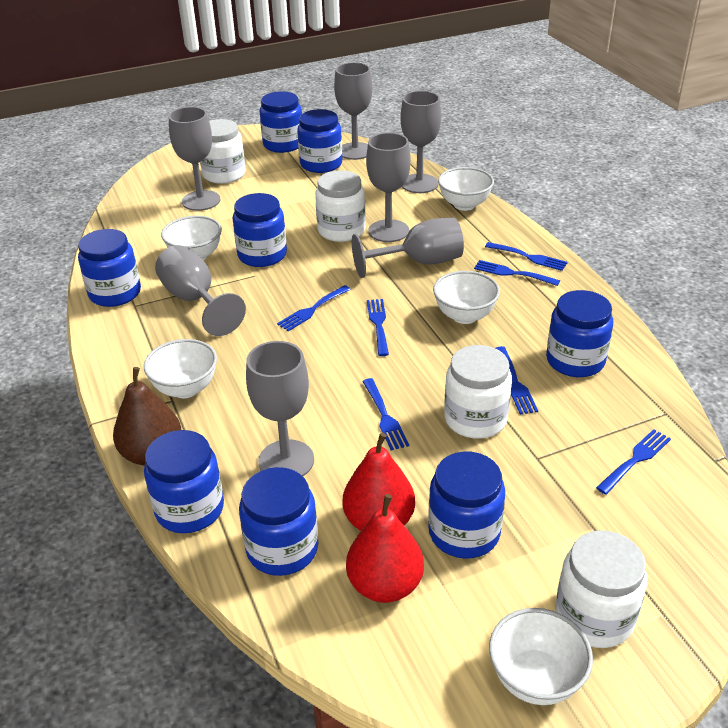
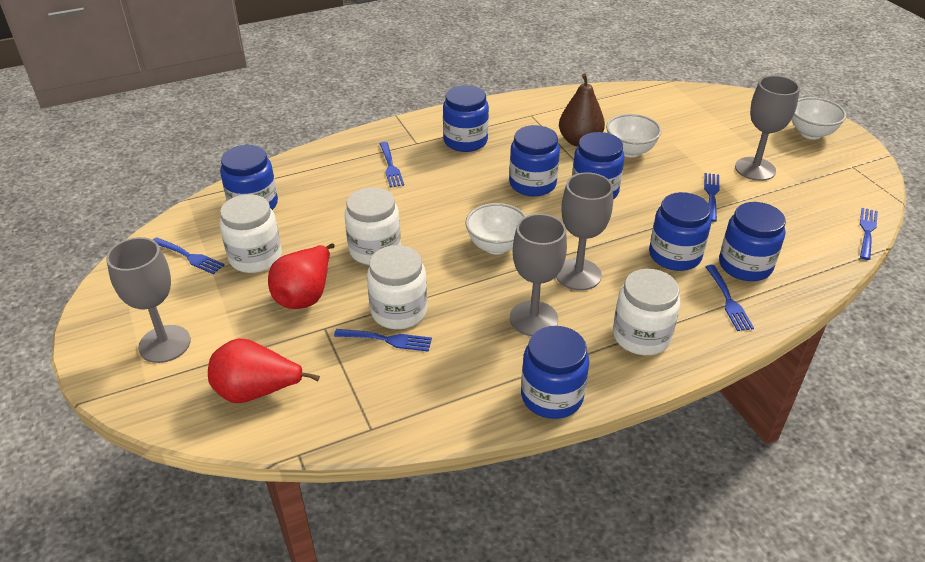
blue fork: [277,285,351,331] [362,378,410,451] [367,299,389,356] [474,260,560,286] [485,242,568,271] [495,346,538,414] [596,429,671,495] = 7 -> [153,237,224,274] [334,329,432,352] [380,142,404,188] [704,173,719,222] [706,265,754,331] [860,208,878,260] = 6
blue jar: [78,229,141,307] [144,430,224,533] [233,193,287,267] [239,467,318,576] [259,91,302,153] [297,109,342,173] [428,452,505,559] [546,290,613,377] = 8 -> [220,145,278,210] [443,85,489,152] [509,125,560,196] [521,326,589,419] [572,132,624,200] [649,192,711,271] [719,202,786,281] = 7
grey goblet: [155,245,246,336] [169,107,220,211] [246,341,314,476] [334,62,372,160] [352,218,464,278] [366,133,411,242] [400,91,441,193] = 7 -> [106,237,191,363] [510,214,567,336] [556,172,613,290] [735,75,800,181] = 4
white bowl: [144,339,217,398] [161,216,222,261] [433,271,500,324] [438,167,494,211] [489,608,593,705] = 5 -> [465,203,526,255] [606,114,662,157] [792,97,846,139] = 3

